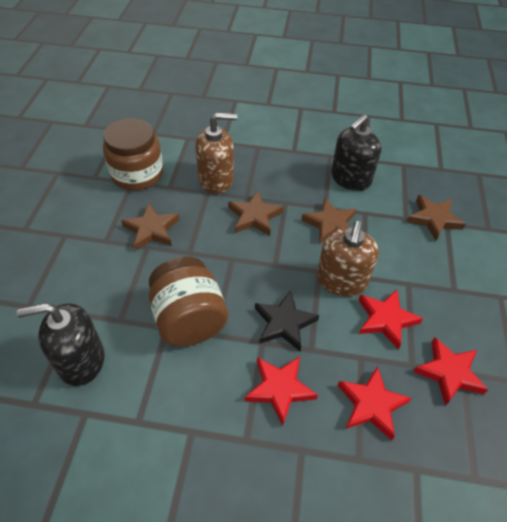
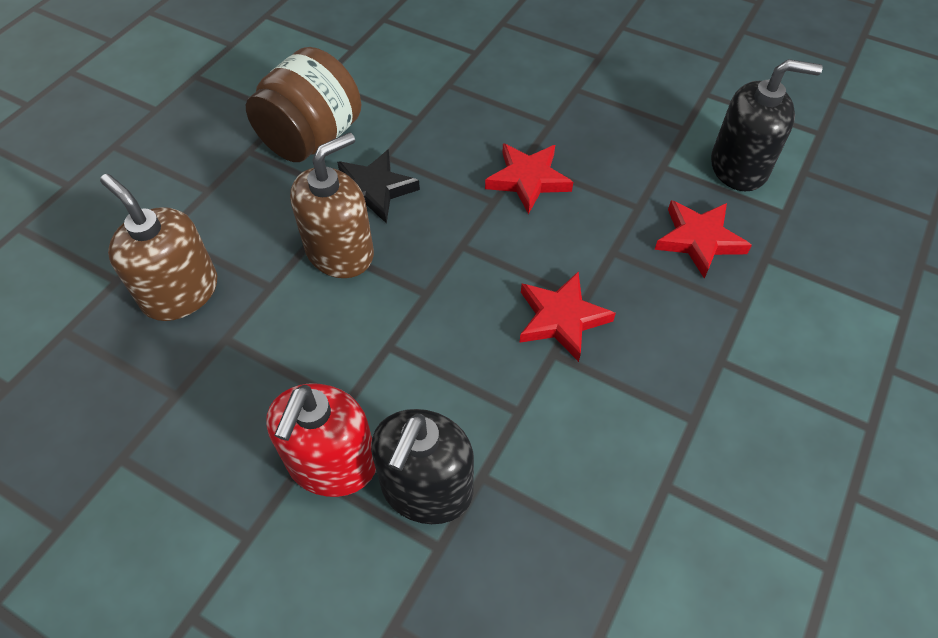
brown jar: [103,118,163,190] [149,256,228,346] = 2 -> [246,47,361,162] = 1
brown star: [121,203,180,251] [228,190,283,236] [302,198,357,244] [407,195,466,241] = 4 -> none = 0
red soap dispenser: none = 0 -> [266,383,376,497] = 1
red star: [245,356,318,426] [337,366,412,440] [359,290,423,349] [413,337,488,406] = 4 -> [485,143,573,214] [519,272,616,362] [654,200,752,279] = 3

